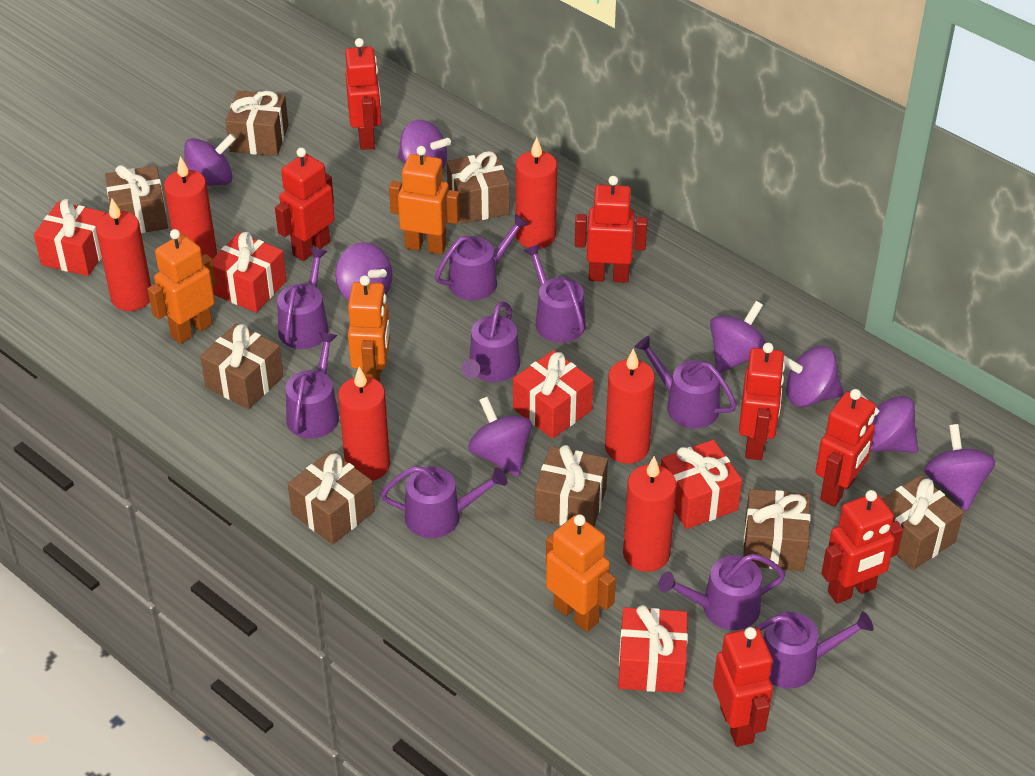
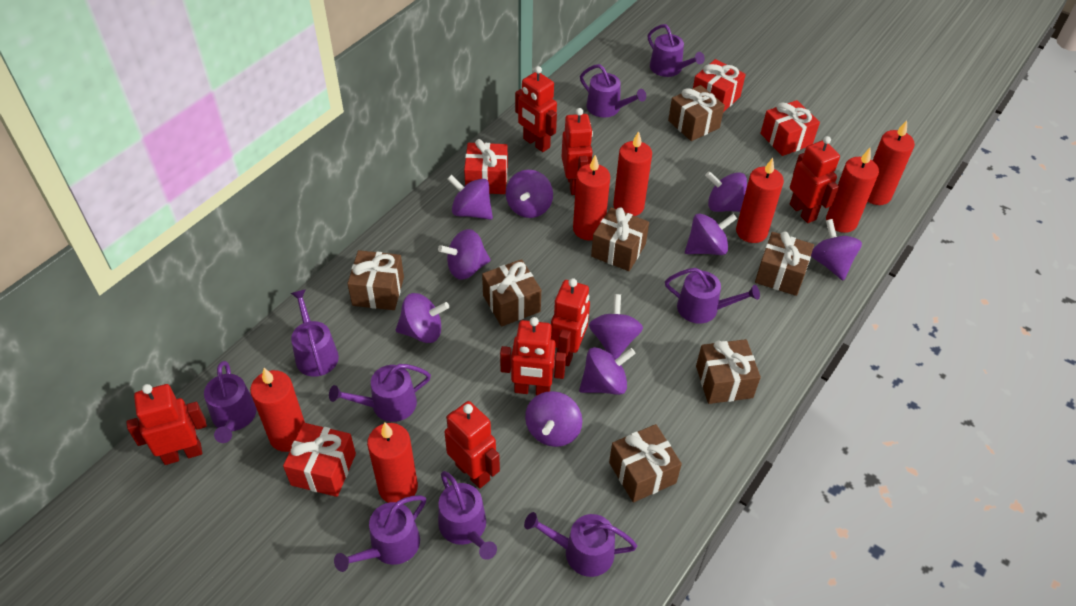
brown gift: [105,165,168,233] [200,324,283,409] [226,90,289,156] [288,451,375,545] [447,151,510,224] [535,445,608,527] [743,489,810,571] [882,475,964,570] = 8 -> [347,250,404,310] [482,259,541,327] [591,207,649,271] [609,424,682,502] [668,85,725,141] [696,339,761,404] [755,232,814,296] = 7
orange robot: [148,229,217,344] [348,275,390,382] [389,146,460,254] [546,514,616,632] = 4 -> none = 0
purple spinning top: [184,133,236,186] [335,242,392,301] [398,120,451,170] [468,397,532,477] [710,301,766,373] [783,346,844,407] [861,394,918,453] [924,424,995,511] = 8 -> [396,293,449,343] [438,229,491,280] [447,175,493,220] [506,170,553,218] [525,391,582,447] [579,347,636,395] [589,294,643,359] [685,213,737,255] [705,171,747,212] [811,219,862,281] = 10
red candle: [96,199,151,311] [164,156,217,259] [338,366,390,481] [516,137,557,249] [605,348,655,464] [623,456,677,572] = 6 -> [250,368,305,452] [367,423,418,503] [573,155,610,240] [613,131,652,216] [736,158,784,243] [826,148,879,233] [867,120,915,205] = 7
red gift: [34,199,106,276] [213,232,287,313] [513,350,593,439] [618,605,688,693] [661,440,742,529] = 5 -> [283,423,356,497] [464,139,508,194] [693,59,746,112] [760,100,820,156] = 4

